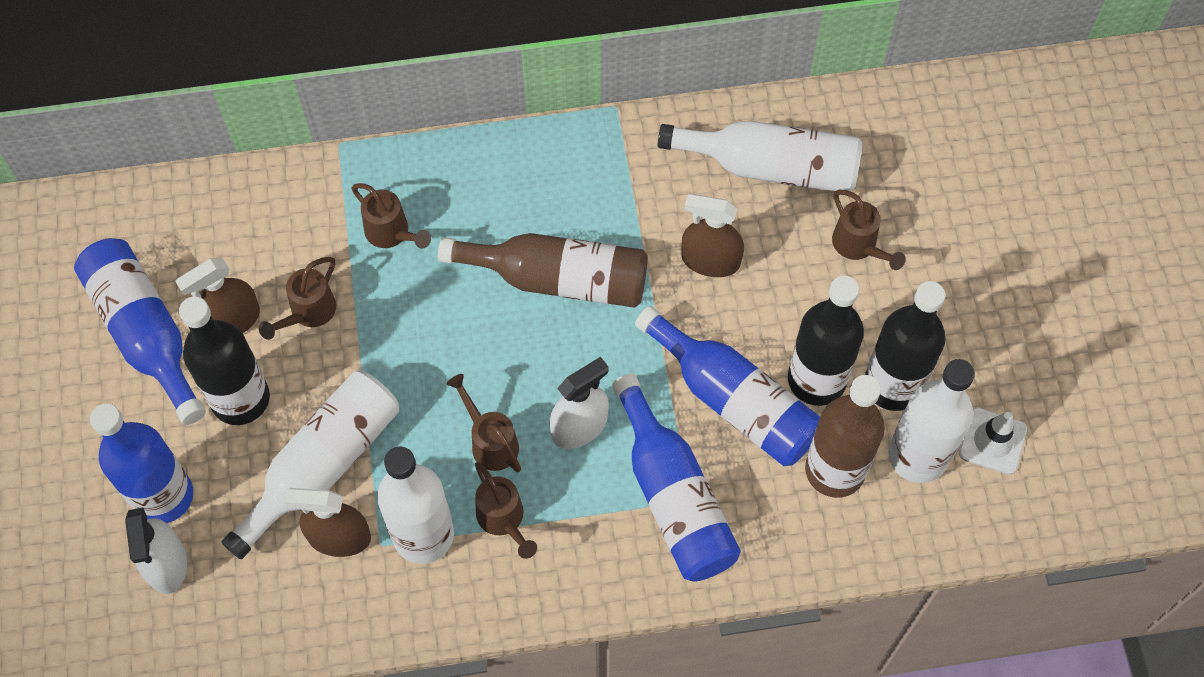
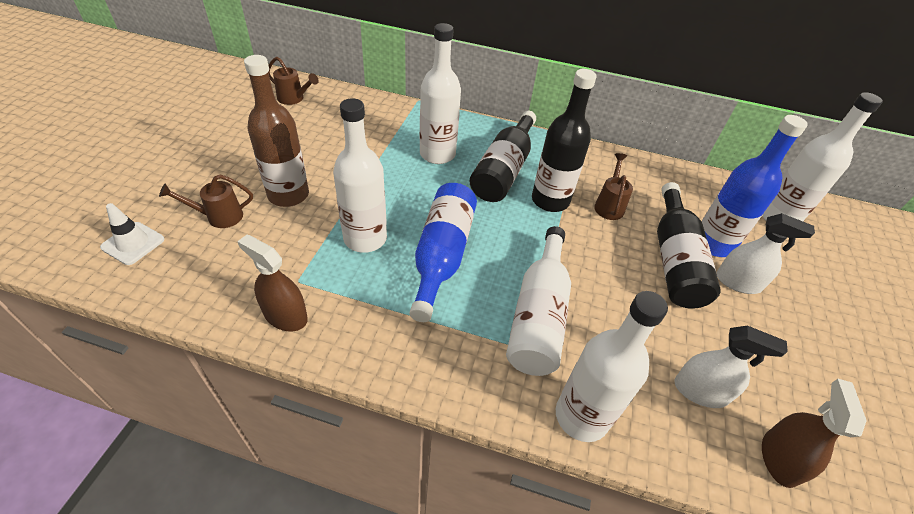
blue bottle: [74,238,206,425] [90,404,193,523] [612,373,741,582] [635,306,820,466] = 4 -> [410,183,477,322] [702,115,808,257] = 2
brown bottle: [438,233,648,308] [805,375,885,498] = 2 -> [244,55,309,207] = 1
brown spray bottle: [175,259,260,334] [285,488,371,557] [681,194,744,277] = 3 -> [237,235,308,331] [762,379,867,488] = 2
brown watering can: [259,257,336,340] [351,183,431,249] [446,374,521,472] [475,462,537,559] [832,189,906,270] = 5 -> [159,174,253,228] [268,57,319,105] [594,153,633,220] = 3
white bottle: [222,371,399,559] [377,446,454,564] [658,120,862,192] [888,359,975,483] = 4 -> [333,98,387,253] [420,23,461,164] [506,226,571,376] [556,291,668,442] [762,92,883,221] = 5

